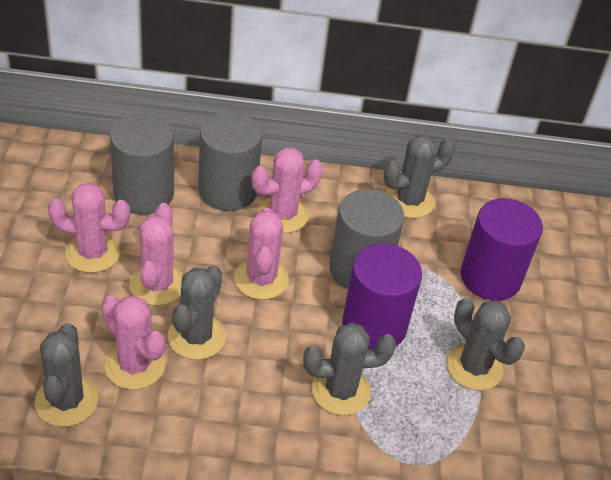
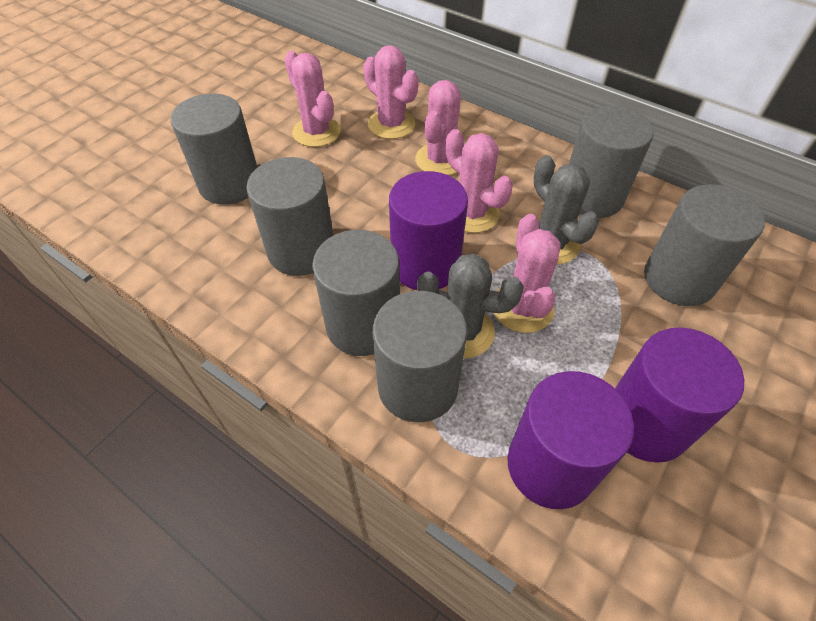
grey cactus: [35,323,98,427] [168,265,226,360] [303,322,396,415] [383,135,455,218] [446,298,525,391] = 5 -> [417,254,524,359] [534,155,599,265] = 2
grey cylinder: [110,114,174,215] [198,112,262,211] [329,189,405,289] = 3 -> [171,93,258,205] [246,157,334,276] [312,230,400,356] [373,291,467,422] [569,106,654,218] [644,184,765,306] = 6
purple cylinder: [342,244,422,349] [461,198,543,301] = 2 -> [389,171,468,290] [507,371,634,509] [615,327,744,463] = 3

